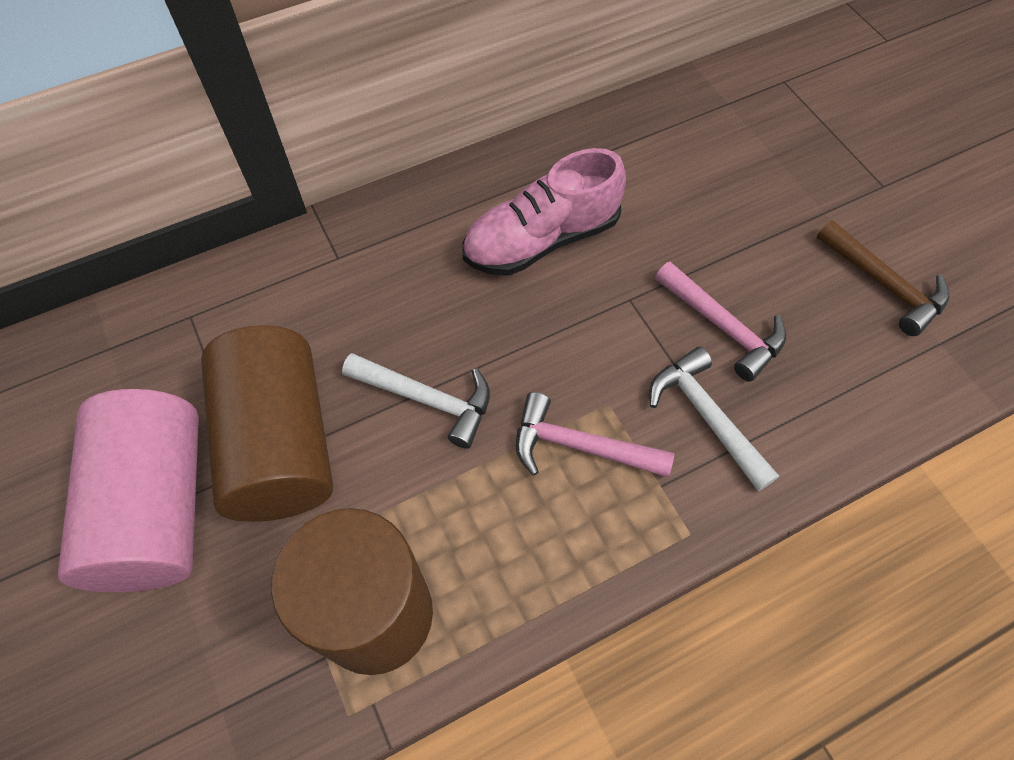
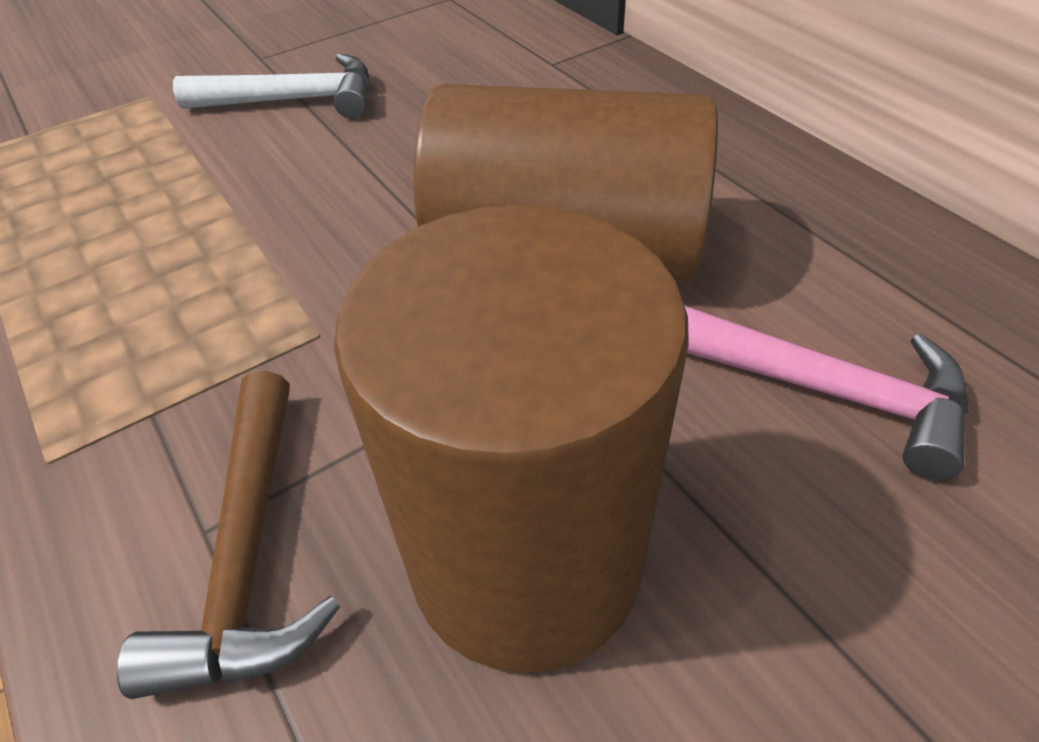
pink cylinder: [58,389,199,592] = 1 -> none = 0
pink hammer: [516,392,674,477] [655,262,786,382] = 2 -> [684,305,969,480] = 1
pink shoe: [462,148,626,276] = 1 -> none = 0
white hammer: [342,353,490,449] [649,347,779,491] = 2 -> [173,54,369,119] = 1

